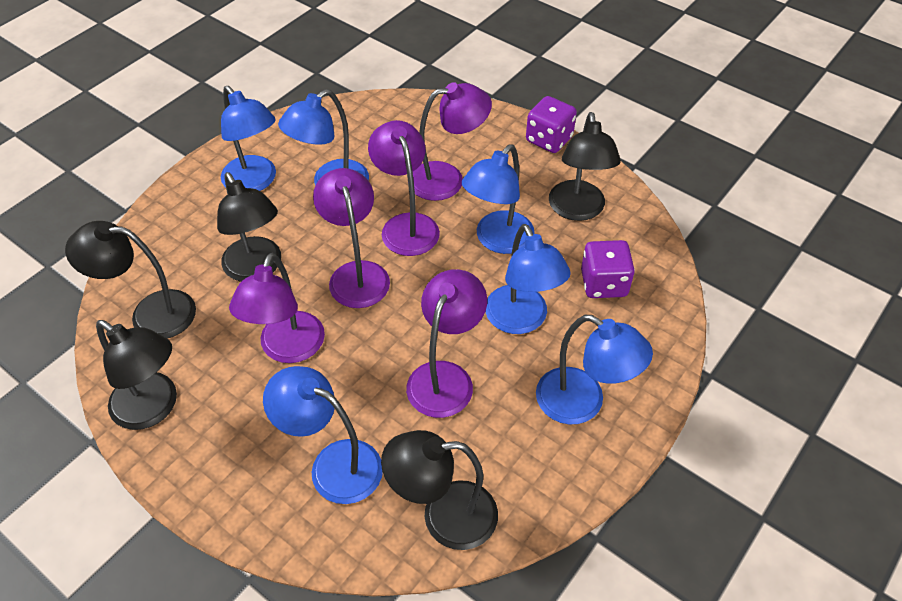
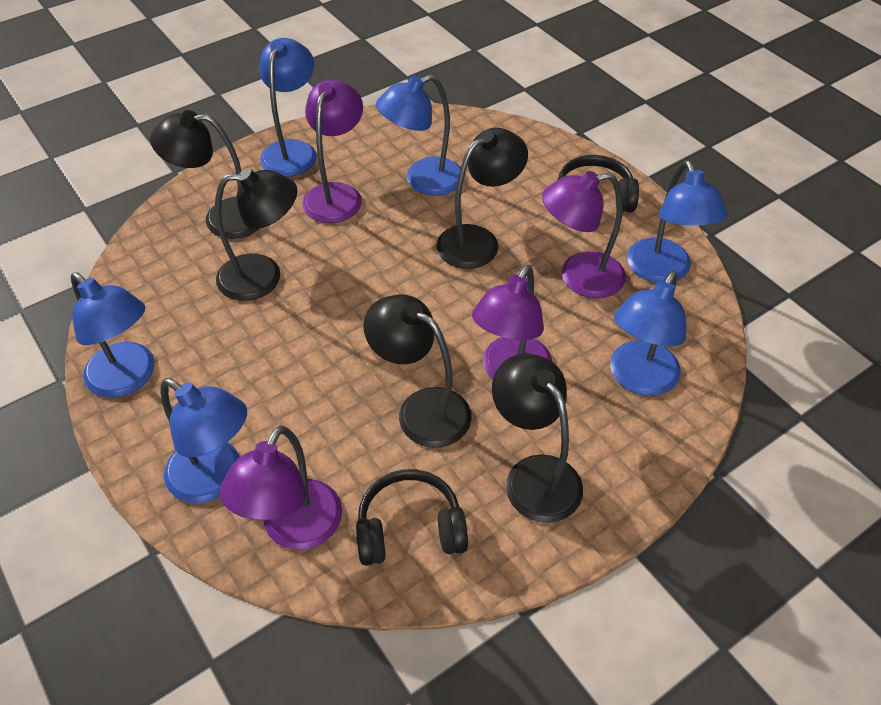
black headphones: none = 0 -> [356,469,468,566] [558,155,639,212] = 2
purple dice: [526,96,577,153] [581,240,635,298] = 2 -> none = 0
purple lamp: [229,253,325,363] [313,168,390,308] [368,120,440,256] [406,269,487,418] [413,82,492,201] = 5 -> [220,426,342,550] [302,79,363,223] [472,265,552,380] [542,171,626,298] = 4

